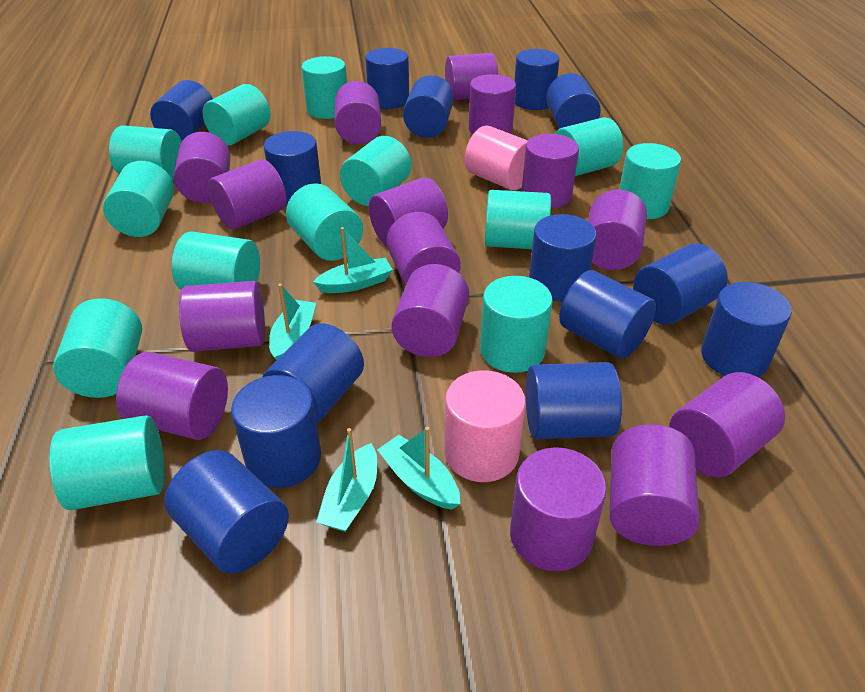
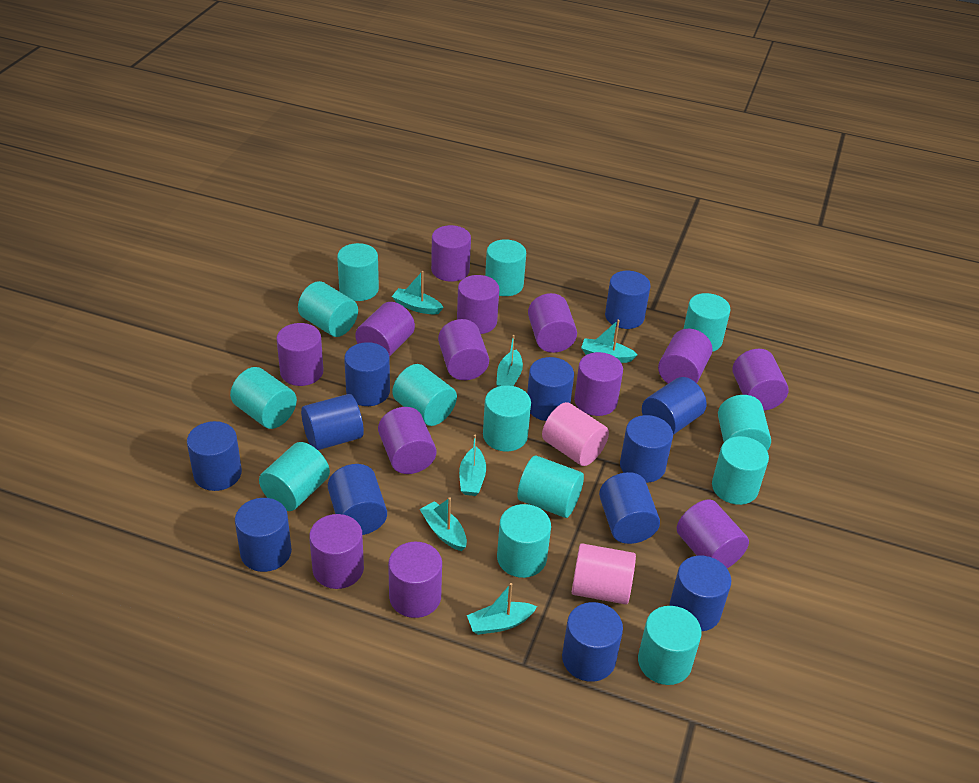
blue cylinder: [150,80,213,141] [164,450,289,573] [231,375,321,488] [263,323,364,423] [264,131,321,205] [365,48,409,109] [403,75,454,138] [514,49,559,110] [526,362,622,439] [529,214,597,302] [546,73,601,129] [559,270,656,359] [633,243,728,325] [701,282,792,377] = 14 -> [187,421,242,491] [235,498,292,572] [301,394,364,450] [328,464,387,535] [344,342,390,406] [527,357,574,421] [562,602,623,682] [599,472,660,544] [605,271,651,329] [620,415,673,483] [642,377,707,435] [669,556,731,632] = 12
purple cylinder: [116,352,228,440] [174,132,230,203] [179,281,265,352] [208,159,287,229] [335,81,381,144] [369,177,448,246] [386,212,461,286] [391,264,469,357] [445,53,498,100] [469,74,516,135] [510,447,607,572] [522,134,579,208] [588,190,647,270] [610,425,699,546] [669,372,785,477] = 15 -> [276,323,324,386] [309,514,364,589] [355,302,415,357] [378,407,436,474] [388,542,442,618] [431,225,471,282] [438,319,489,380] [457,275,499,334] [528,293,577,353] [574,352,623,416] [658,329,712,384] [677,499,749,568] [732,349,789,411] = 13
turquoise boat: [269,284,316,360] [313,227,393,293] [316,428,377,532] [377,427,460,510] = 4 -> [392,271,444,314] [420,497,467,551] [459,435,486,496] [467,583,537,635] [496,335,523,386] [581,320,638,363] = 6

